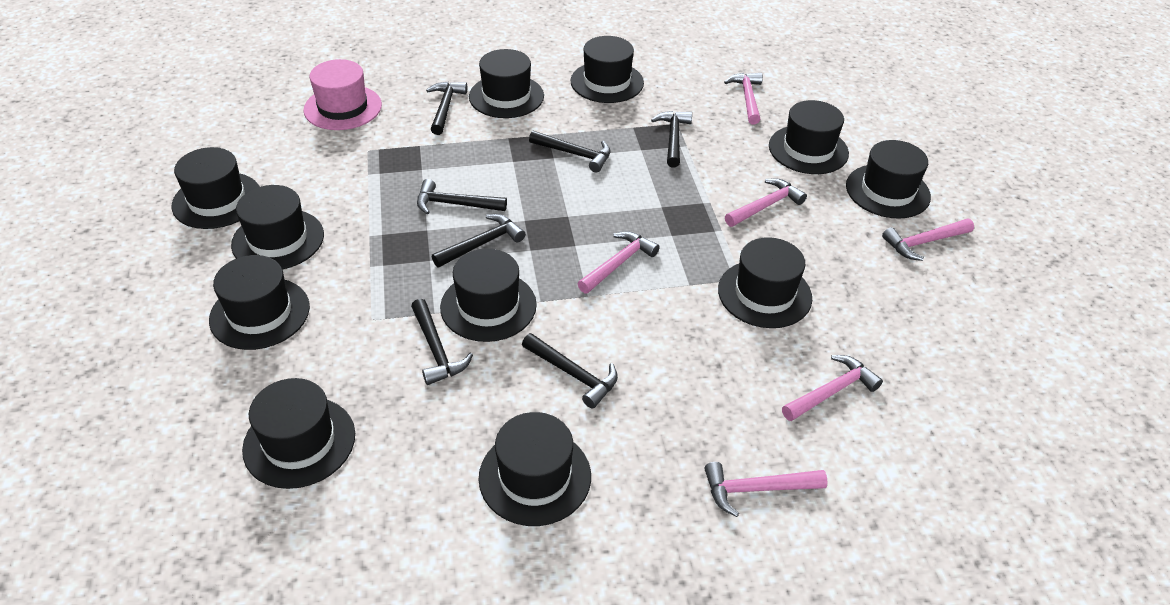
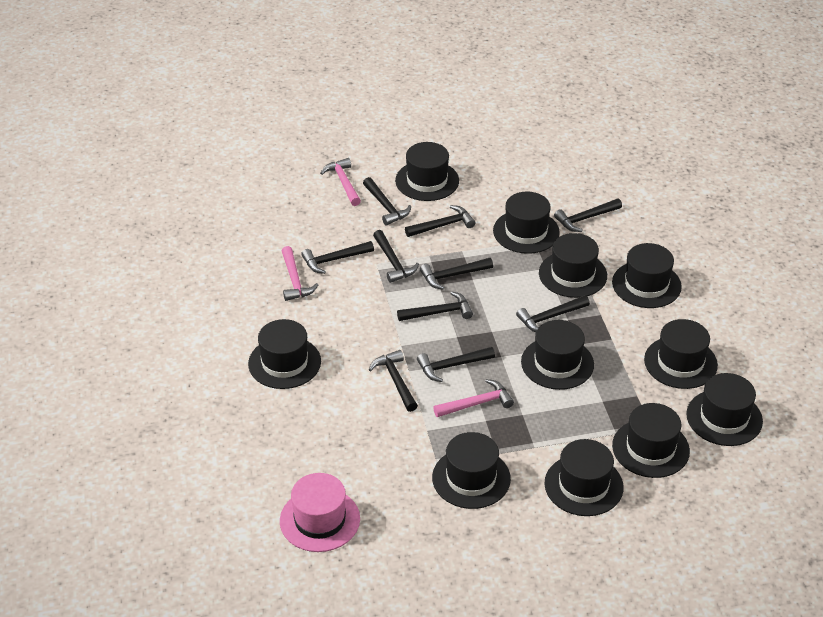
black hammer: [411,299,473,385] [417,179,507,214] [426,82,467,135] [432,214,525,267] [522,333,618,409] [529,131,611,173] [651,111,692,168] = 7 -> [301,241,374,274] [363,177,411,225] [369,350,418,412] [373,230,419,283] [397,291,473,321] [405,205,476,237] [417,347,495,382] [420,258,493,290] [516,295,590,332] [554,199,622,232] = 10
pink hammer: [578,231,660,294] [704,462,828,517] [724,73,763,124] [725,178,807,227] [782,355,883,421] [882,219,974,261] = 6 -> [282,246,318,301] [320,158,361,206] [433,379,514,417] = 3

